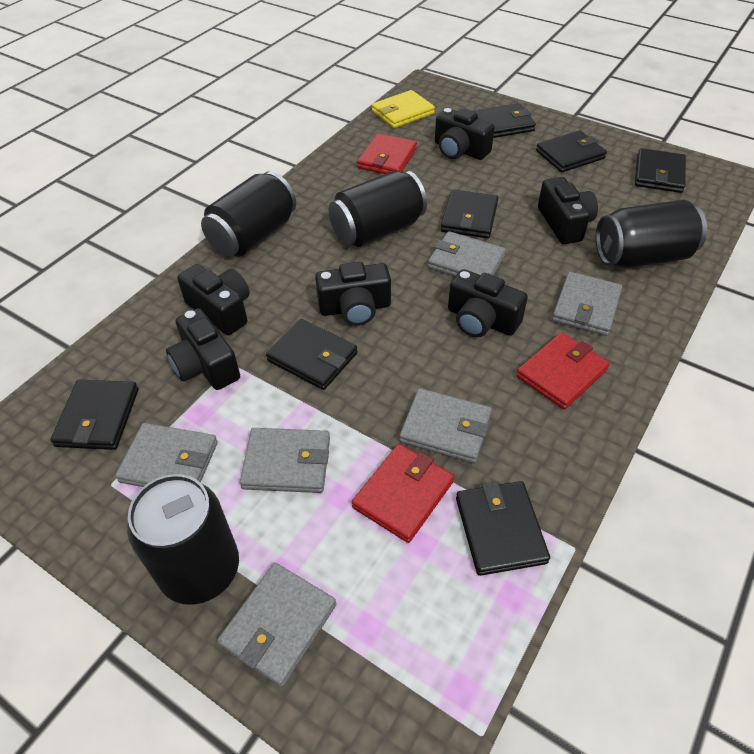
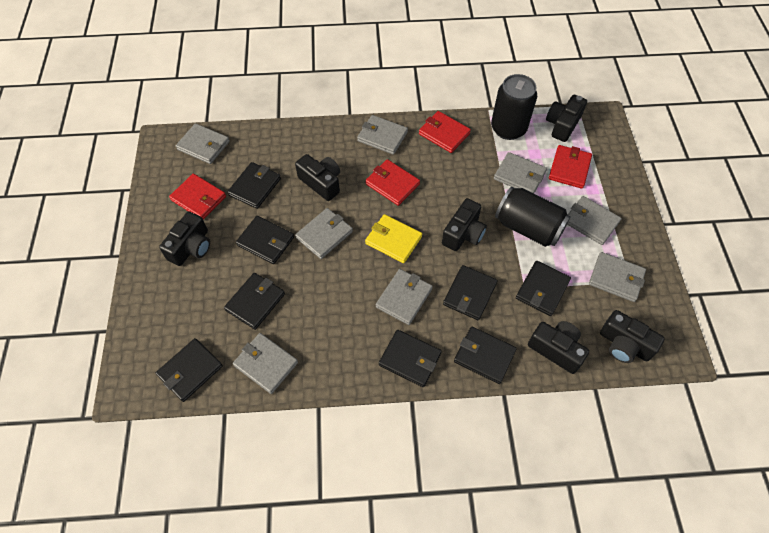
black can: [127,474,239,605] [201,171,296,257] [329,171,427,247] [596,200,707,268] = 4 -> [491,74,537,140] [495,186,570,247] = 2
black wallet: [51,380,138,450] [266,319,357,390] [441,190,498,238] [456,481,550,576] [473,103,536,138] [536,130,607,172] [635,148,686,193] = 7 -> [156,338,223,402] [224,273,285,330] [227,162,281,209] [236,216,294,264] [379,330,441,387] [443,265,497,320] [454,326,517,384] [516,261,571,316] = 8
grey wallet: [115,423,218,487] [217,563,336,687] [240,428,330,493] [399,388,492,463] [428,231,506,277] [552,272,622,336] = 6 -> [176,123,230,164] [233,333,298,394] [295,208,353,259] [357,115,408,155] [376,269,433,325] [494,152,547,193] [567,196,621,245] [589,252,646,302] = 8
red wallet: [352,444,454,543] [357,133,417,174] [516,332,610,410] = 3 -> [169,174,226,220] [365,159,420,206] [419,111,471,153] [549,145,592,189] = 4

